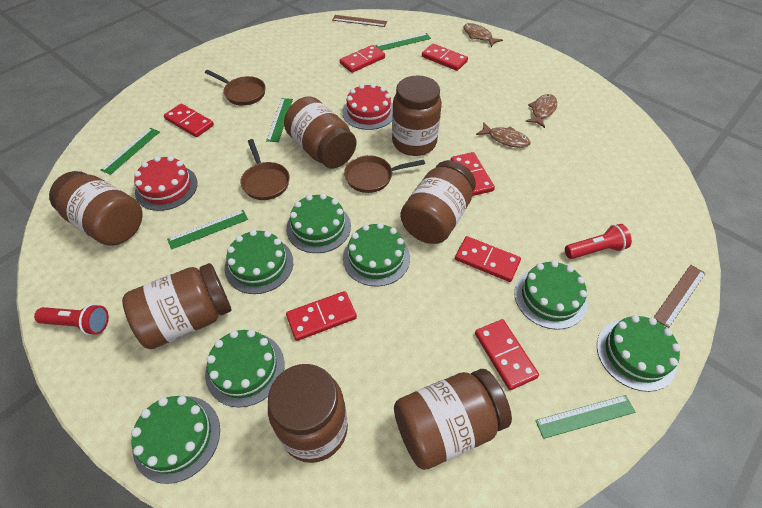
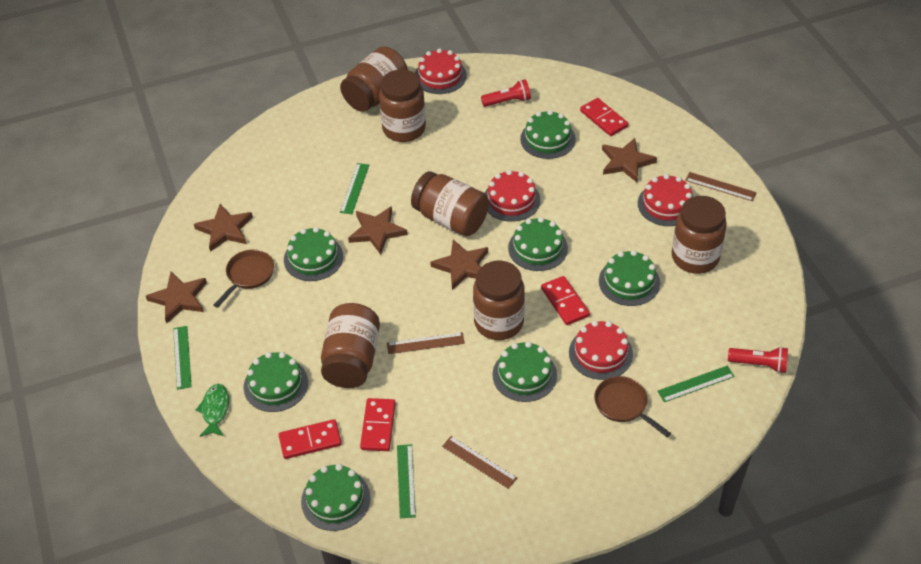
brown fish: [463,23,503,47] [476,122,531,148] [525,94,557,128] = 3 -> none = 0
brown jar: [49,171,142,246] [122,263,231,349] [268,364,348,463] [284,97,356,168] [392,75,442,156] [394,369,512,470] [400,160,476,244] = 7 -> [321,303,380,388] [340,46,408,112] [379,69,426,142] [411,171,489,236] [473,261,525,340] [672,196,727,274] = 6
brown pan: [205,70,266,106] [240,139,290,200] [344,155,425,193] = 3 -> [214,249,274,308] [594,376,671,437] = 2
brown ruler: [332,15,387,27] [653,265,706,328] = 2 -> [387,332,465,354] [442,436,517,489] [685,172,757,201] = 3
brown star: none = 0 -> [146,272,207,324] [194,204,253,252] [348,206,408,255] [430,239,488,290] [602,138,657,182] = 5
green fish: none = 0 -> [195,384,229,437] = 1
green ruler: [101,128,160,175] [167,210,248,250] [266,98,293,142] [375,33,431,51] [535,395,635,439] = 5 -> [173,326,192,390] [340,163,369,214] [397,444,416,518] [657,366,735,402] = 4
red cake: [134,156,198,211] [342,83,393,130] = 2 -> [415,48,467,94] [485,170,540,222] [569,321,633,380] [638,174,693,226] = 4
red domino: [164,104,214,137] [286,291,357,341] [340,45,385,73] [422,43,468,71] [451,152,495,196] [455,236,521,282] [475,319,539,390] = 7 -> [279,419,342,459] [360,398,396,451] [541,276,590,325] [580,98,628,136] = 4

